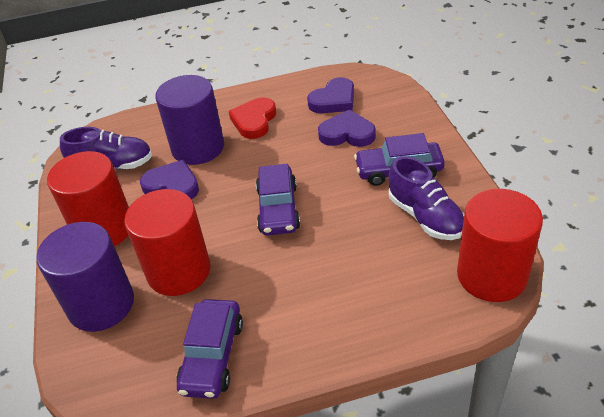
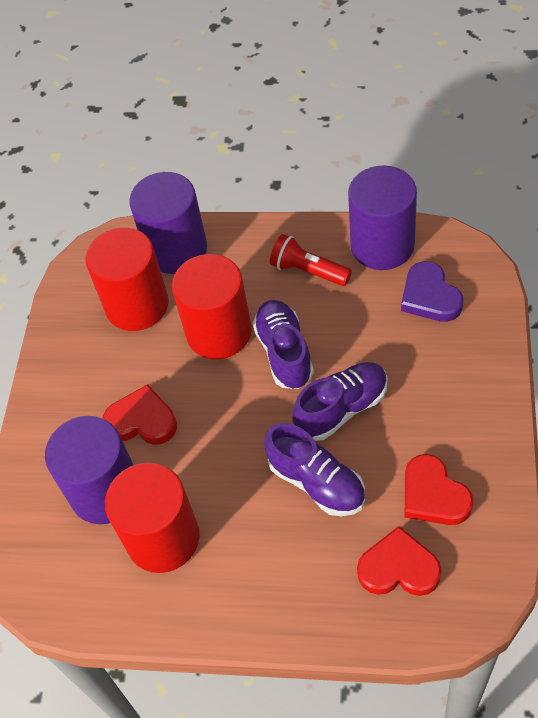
purple car: [176,299,243,399] [256,164,300,236] [354,133,445,186] = 3 -> none = 0
purple cylinder: [36,222,134,332] [155,75,224,165] = 2 -> [45,416,133,524] [129,172,207,274] [348,166,417,270] = 3
purple heart: [140,160,199,199] [307,77,354,113] [318,110,376,147] = 3 -> [401,261,463,322] = 1
purple shoe: [60,127,152,169] [388,156,464,240] = 2 -> [253,300,314,389] [264,423,365,516] [292,362,387,441] = 3
red flashlight: none = 0 -> [270,234,352,286] = 1
red heart: [229,97,276,139] = 1 -> [102,384,177,445] [357,526,441,596] [405,454,473,525] = 3

